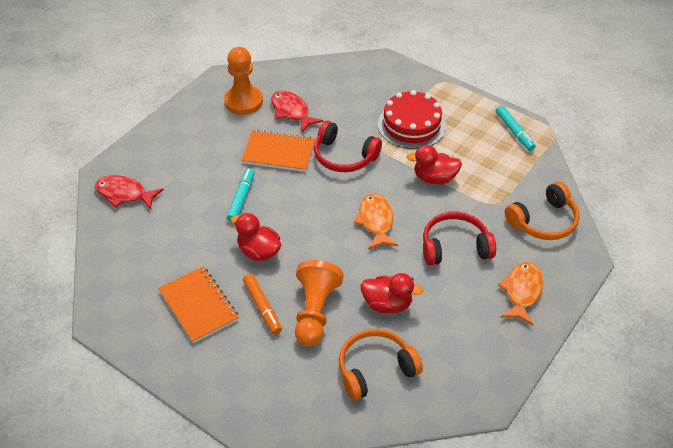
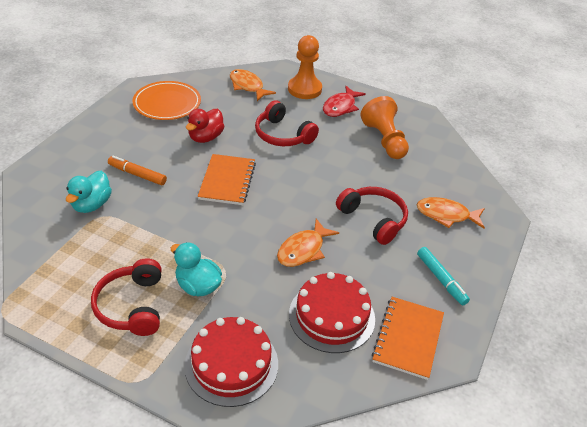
orange fish: [354,193,398,250] [498,262,543,326] = 2 -> [230,69,276,101] [277,219,339,267] [417,197,485,228] = 3
orange headphones: [339,329,423,401] [505,182,580,240] = 2 -> none = 0
orange plate: none = 0 -> [132,81,201,120] = 1
red cake: [378,90,446,149] = 1 -> [184,317,278,407] [289,272,375,353] = 2
red duck: [230,213,281,261] [360,273,423,313] [407,145,462,184] = 3 -> [186,109,225,143] = 1
red fish: [95,175,164,210] [271,91,323,132] = 2 -> [323,86,366,117] = 1
red headphones: [314,121,382,172] [423,212,496,265] = 2 -> [91,258,161,336] [255,101,319,146] [336,187,408,245] = 3
turquoise duck: none = 0 -> [66,171,112,213] [171,242,222,296] = 2
turquoise marker: [227,168,255,222] [496,105,536,151] = 2 -> [417,247,470,305] = 1

